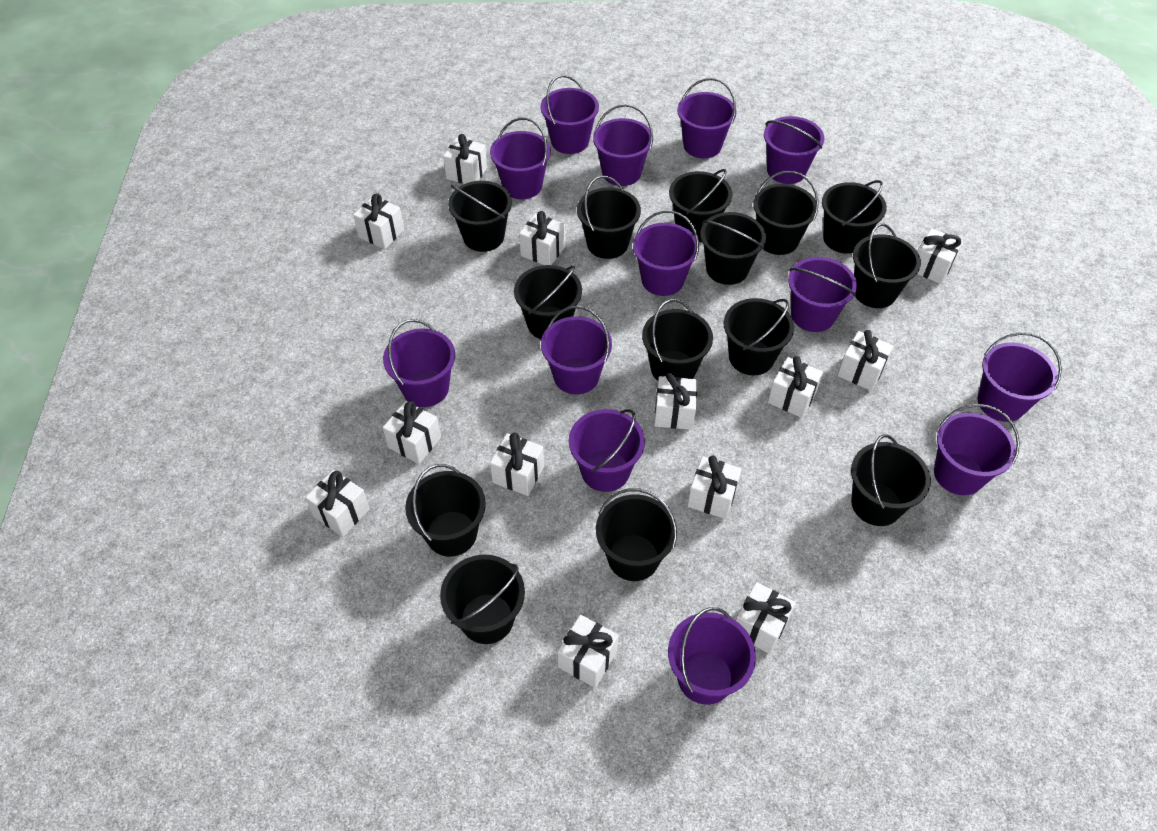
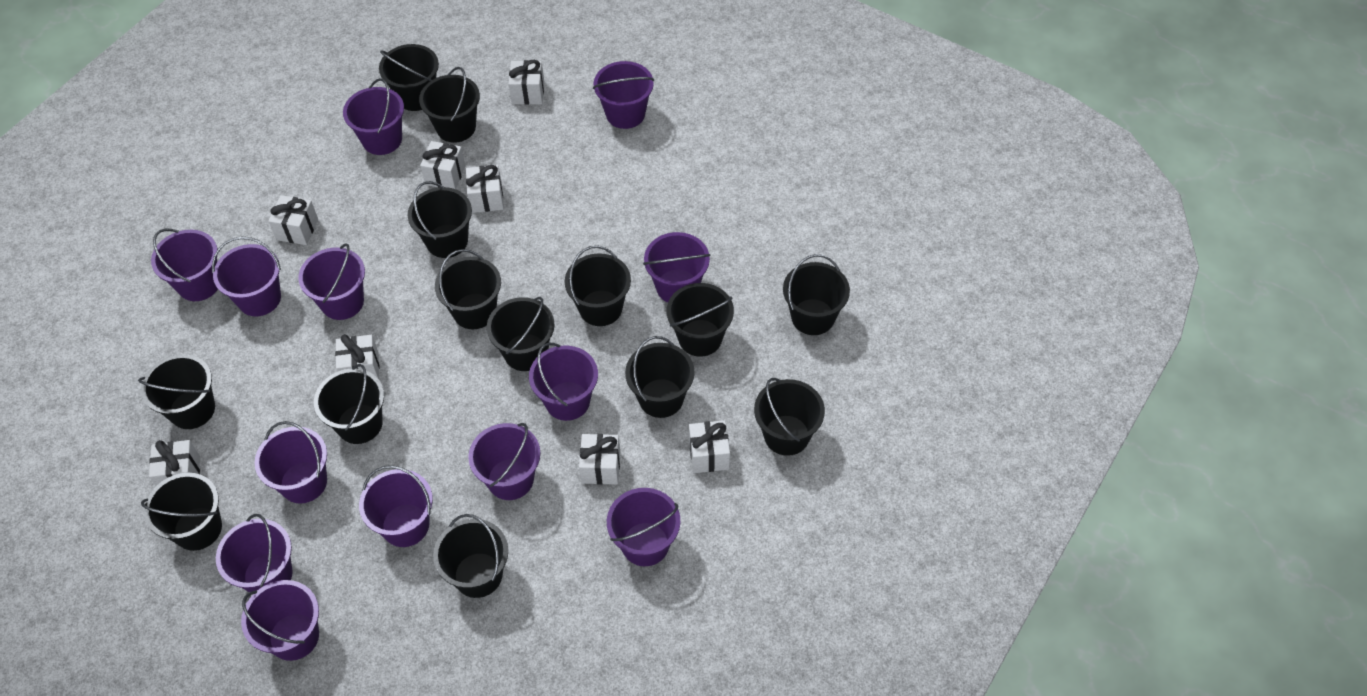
white gift: [305,470,370,537] [353,193,404,249] [383,401,441,464] [443,134,487,184] [490,433,544,496] [519,211,565,265] [557,615,618,688] [654,373,697,430] [688,455,742,519] [735,582,795,654] [768,356,823,418] [837,330,893,391] [917,228,963,284] = 13 -> [149,440,200,486] [268,195,318,245] [335,334,379,379] [420,141,465,189] [466,165,504,213] [509,60,544,105] [579,434,620,485] [689,420,730,473] = 8

